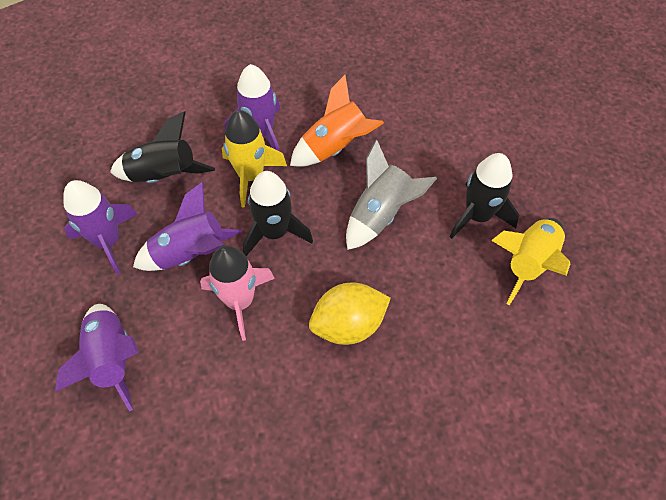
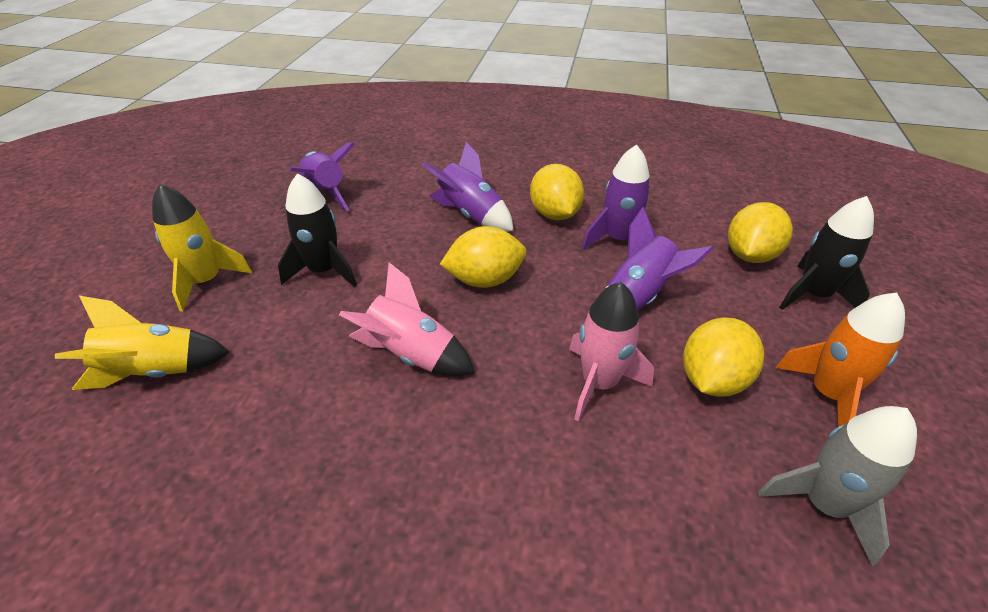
black rocket: [110,111,215,183] [243,171,313,256] [449,153,519,239] = 3 -> [278,173,357,287] [779,196,874,310] = 2
pink rocket: [200,245,275,341] = 1 -> [339,262,475,376] [569,282,654,421] = 2
yellow lemon: [309,283,391,345] = 1 -> [440,226,526,288] [530,164,584,220] [683,317,764,397] [728,202,793,263] = 4

